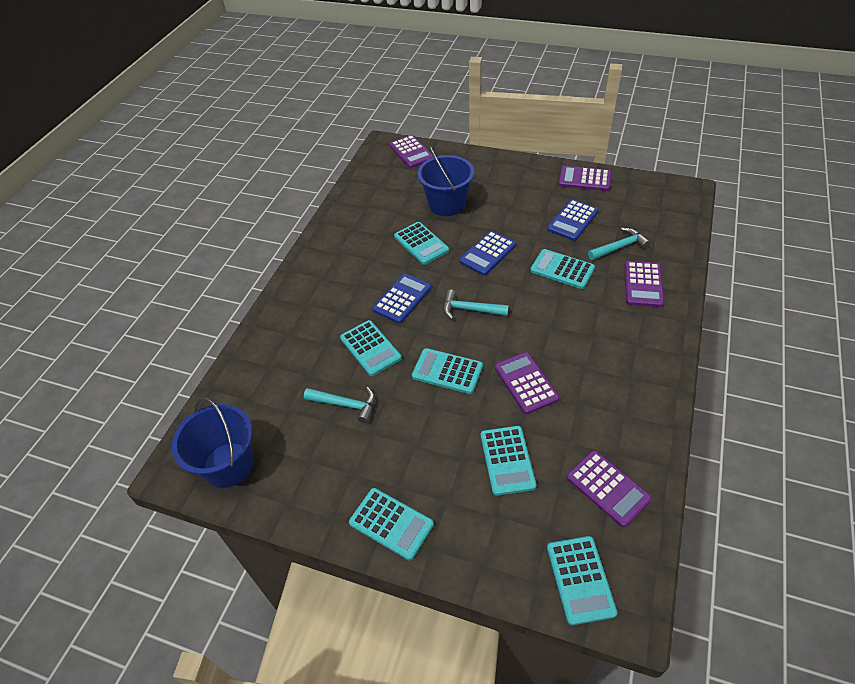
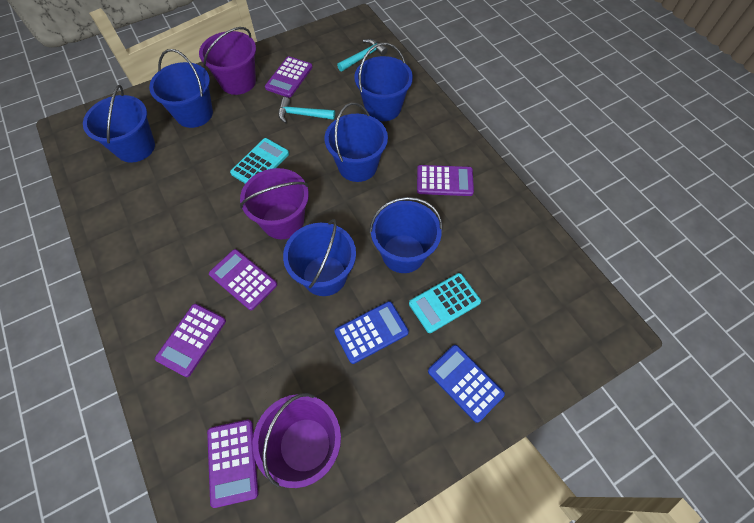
blue bucket: [172,397,254,488] [417,146,474,216] = 2 -> [83,85,155,163] [149,49,213,128] [283,219,356,296] [325,103,388,182] [354,43,413,121] [369,197,443,273] = 6
blue calculator: [372,273,432,324] [459,231,516,275] [547,199,599,241] = 3 -> [334,301,409,364] [428,345,505,423] = 2
purple bucket: none = 0 -> [199,27,256,95] [240,168,309,239] [253,393,341,488] = 3
turquoise calculator: [340,320,402,376] [349,488,434,560] [394,222,449,265] [412,348,483,394] [481,426,537,496] [530,249,595,289] [547,536,617,625] = 7 -> [230,138,289,184] [409,273,481,333] = 2
turquoise hammer: [304,387,375,424] [443,290,509,319] [588,228,650,260] = 3 -> [278,97,335,123] [337,39,388,72] = 2

